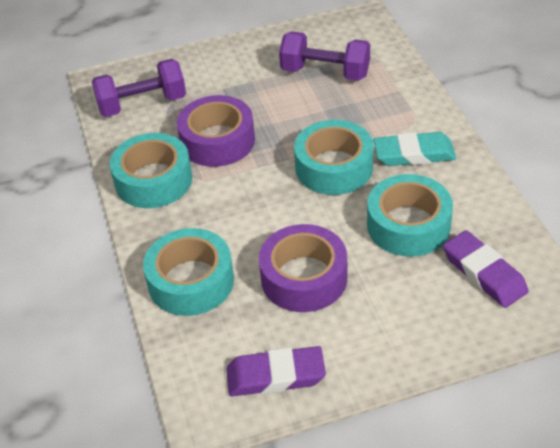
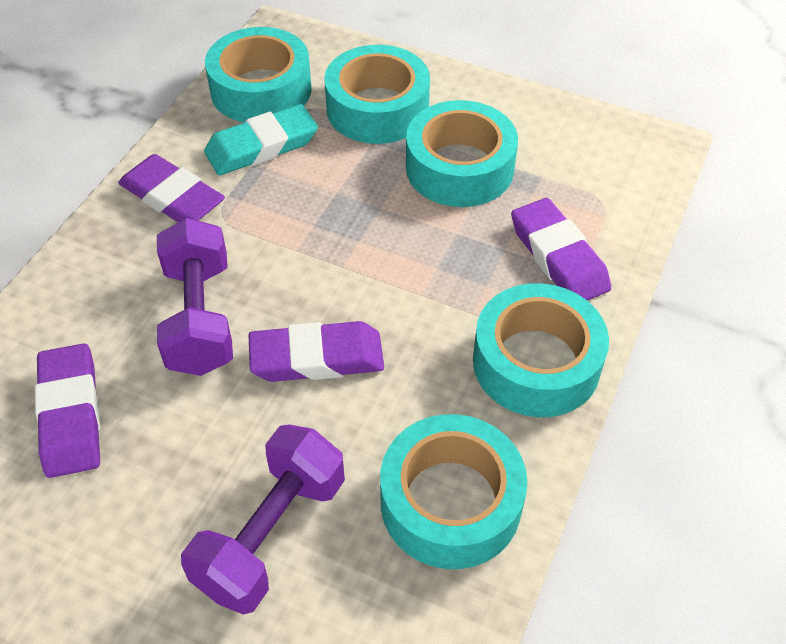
purple eraser: [226,346,326,396] [443,230,529,308] = 2 -> [35,343,100,478] [118,154,225,222] [249,321,384,382] [511,198,611,301] = 4
purple tape: [177,95,255,167] [259,224,347,312] = 2 -> none = 0
turquoise tape: [110,133,192,208] [143,228,234,316] [294,120,373,195] [367,174,453,257] = 4 -> [205,27,312,122] [324,45,430,144] [380,414,527,569] [406,100,518,207] [473,283,609,417] = 5

